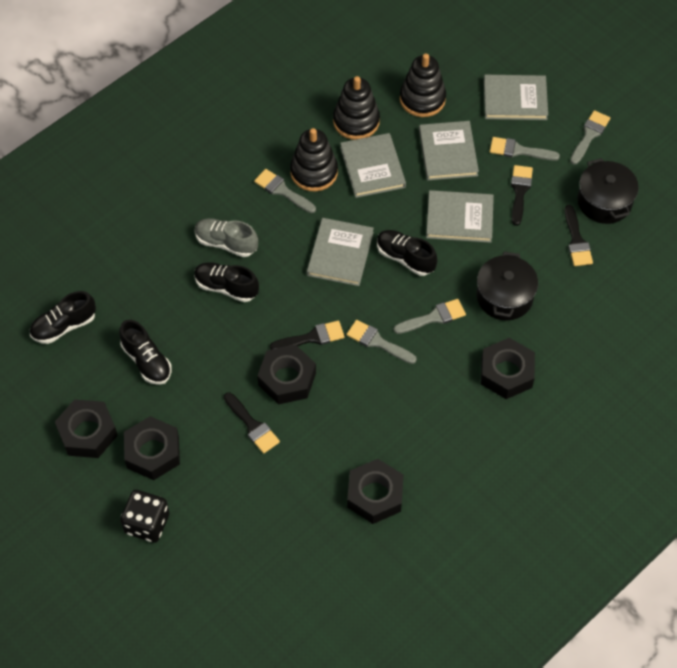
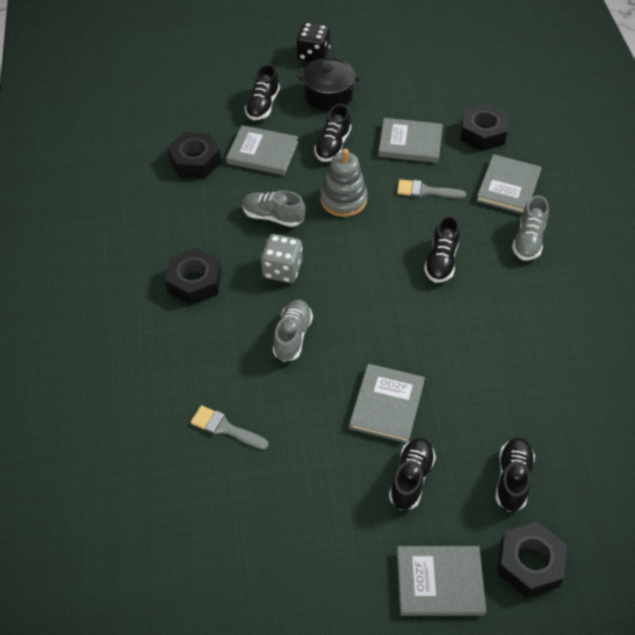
black brush: [224,392,280,454] [270,320,345,350] [511,165,533,226] [565,205,593,266] = 4 -> none = 0
black nut: [55,399,118,458] [124,416,180,480] [257,345,316,405] [347,459,404,524] [481,338,535,399] = 5 -> [165,248,221,305] [167,132,221,178] [460,103,508,151] [497,522,567,597] = 4
black pot: [476,252,538,321] [577,158,639,224] = 2 -> [296,58,362,111] = 1
black shoe: [30,291,96,344] [119,320,171,385] [194,262,259,302] [377,230,437,276] = 4 -> [245,64,280,120] [314,104,351,162] [389,438,436,510] [424,216,460,283] [495,438,535,512] = 5
black stacking toy: [290,128,338,191] [333,76,380,140] [400,54,446,117] = 3 -> none = 0
grey brush: [254,169,316,213] [346,320,417,364] [394,299,466,334] [490,137,560,161] [570,110,610,165] = 5 -> [190,405,269,450] [397,179,466,199] = 2
grey dice: none = 0 -> [261,234,302,283] = 1
grey shoe: [195,218,258,257] = 1 -> [242,191,306,227] [273,300,313,362] [512,195,549,260] = 3
grey stacking toy: none = 0 -> [320,149,368,217] = 1

